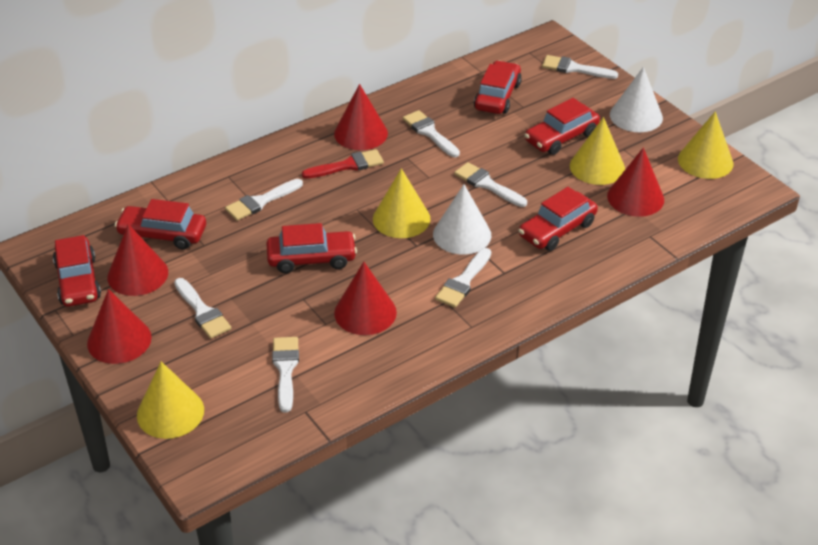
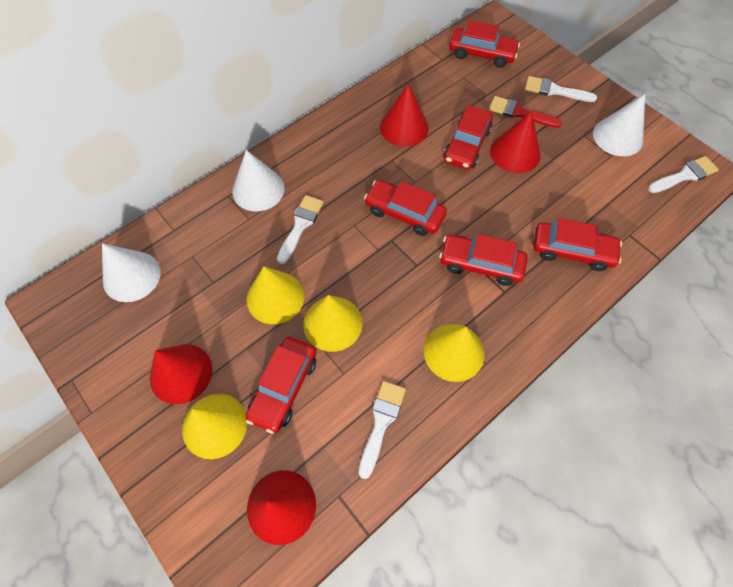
red cone: [87,289,152,364] [107,224,168,296] [334,84,388,150] [334,262,397,335] [607,148,664,217] = 5 -> [150,344,212,404] [247,470,316,545] [380,84,429,147] [490,111,541,173] = 4
white brush: [174,278,231,339] [225,179,303,221] [272,337,299,413] [403,110,460,157] [435,248,491,308] [454,162,527,207] [542,55,618,79] = 7 -> [277,195,324,264] [359,381,406,479] [525,76,597,102] [648,156,719,193] = 4
white cone: [433,184,491,254] [610,67,663,132] = 2 -> [102,243,161,302] [232,150,285,211] [593,94,645,156] = 3

